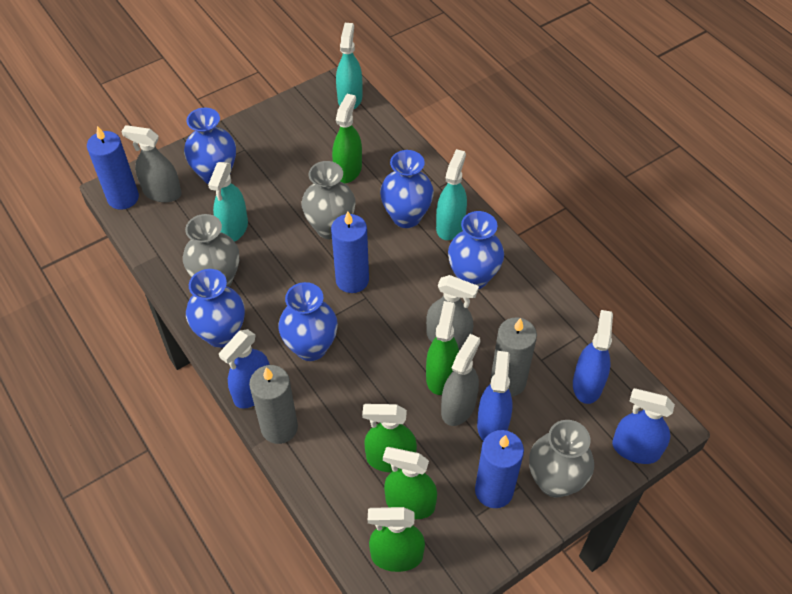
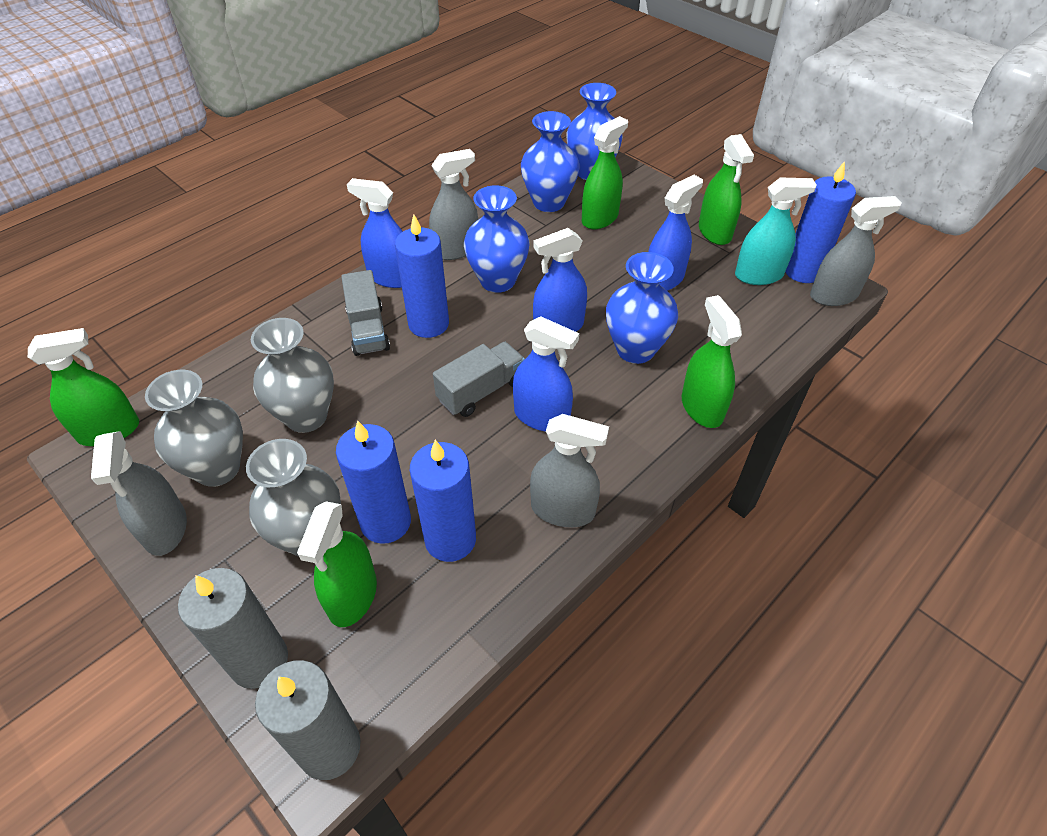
blue candle: [87,126,139,210] [331,212,369,293] [475,430,524,508] = 3 -> [336,420,411,544] [395,214,449,338] [410,440,476,562] [785,161,856,283] = 4
blue vase: [184,108,236,184] [186,269,245,348] [278,282,338,361] [380,150,434,228] [448,211,504,289] = 5 -> [464,185,530,293] [521,111,580,212] [566,83,623,180] [606,252,678,364] = 4
grey spray bottle: [121,125,182,202] [426,275,479,350] [441,334,480,426] = 3 -> [91,431,187,556] [429,149,478,260] [530,414,609,527] [810,196,902,306] = 4
grey truck: none = 0 -> [341,270,390,356] [433,342,525,417] = 2
turquoise spray bottle: [208,162,248,242] [336,23,362,110] [436,149,467,240] = 3 -> [735,178,817,285] = 1

